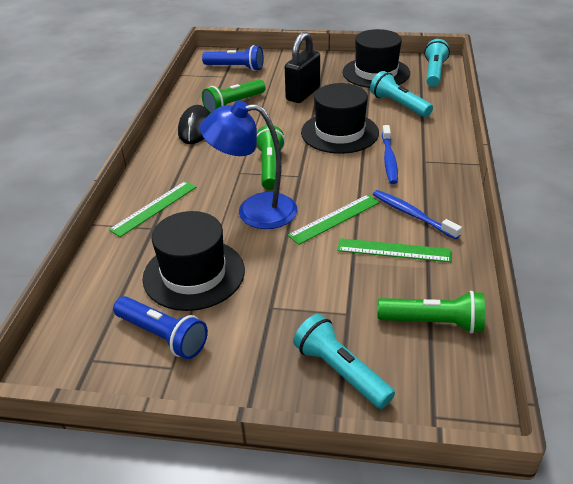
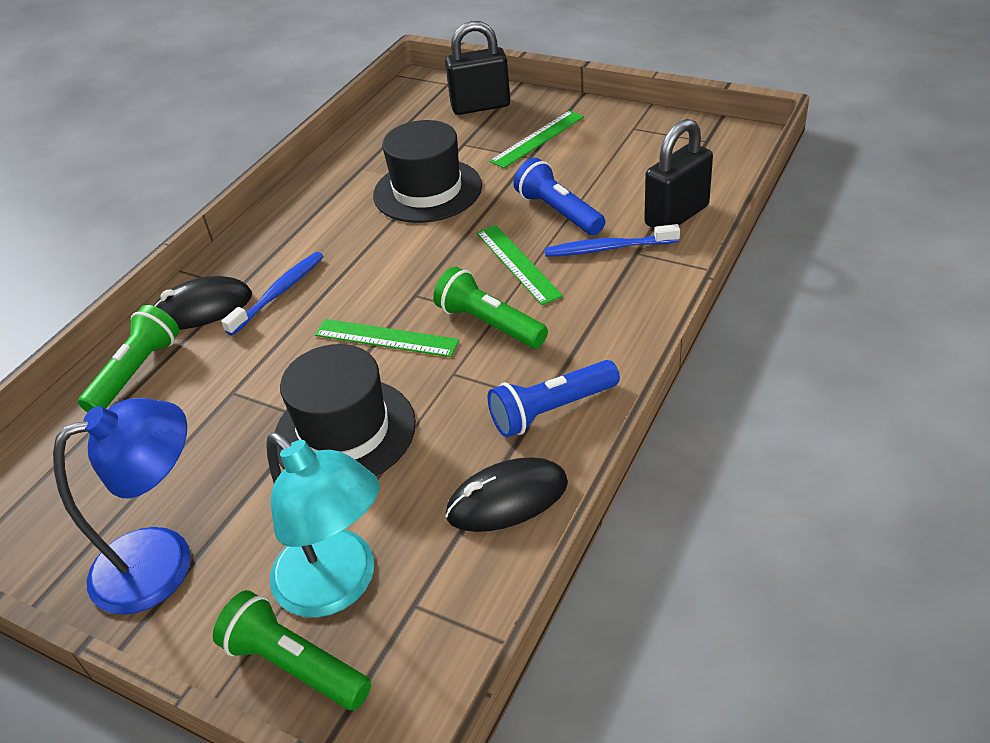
black hat: [143,211,245,311] [301,83,379,154] [342,29,410,88] = 3 -> [275,344,416,476] [373,120,482,223] = 2
black mouse: [178,105,210,144] = 1 -> [154,276,252,330] [445,458,568,532] = 2
black padlock: [285,32,320,103] = 1 -> [445,21,510,115] [644,119,713,229] = 2
turquoise flashlight: [293,314,395,409] [370,71,433,117] [424,39,450,87] = 3 -> none = 0
turquoise lamp: none = 0 -> [266,432,380,618] = 1

